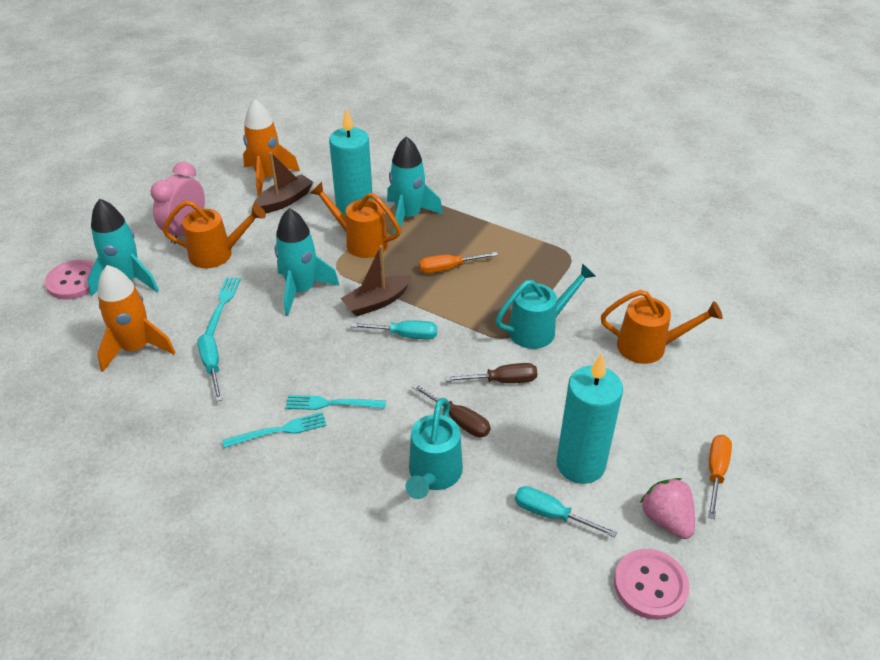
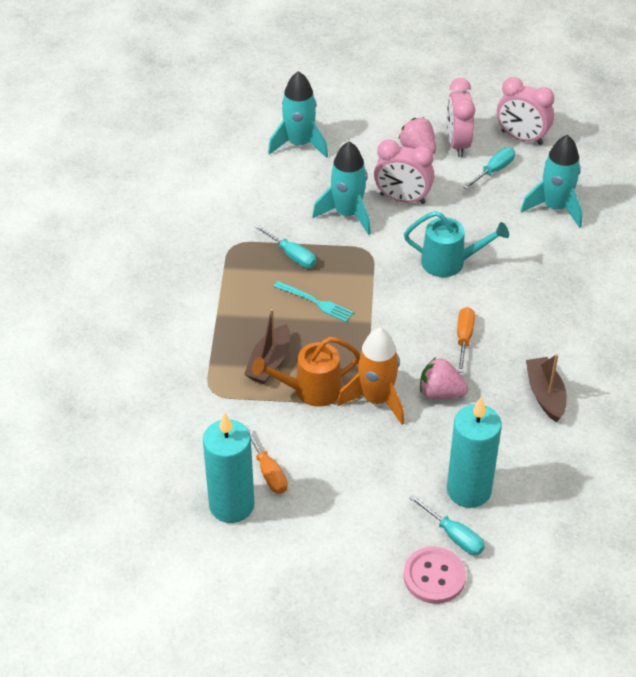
brown screwdriver: [412,383,491,437] [445,363,537,383] = 2 -> none = 0
orange rocket: [97,265,176,372] [243,99,300,196] = 2 -> [337,328,404,425] = 1
orange watering can: [163,200,266,268] [310,182,401,258] [601,290,723,364] = 3 -> [252,337,360,407] = 1
pink button: [45,260,94,300] [614,549,689,620] = 2 -> [403,546,466,604] = 1
pink clock: [151,162,205,244] = 1 -> [374,139,434,204] [447,78,475,157] [497,77,554,145] = 3
pink strawberry: [640,478,695,539] = 1 -> [398,117,436,155] [420,357,468,399] = 2
turquoise fork: [205,277,241,336] [222,412,327,448] [286,395,386,410] = 3 -> [274,281,354,322] = 1
turquoise watering can: [406,398,463,499] [496,263,595,349] = 2 -> [404,211,509,277] = 1

